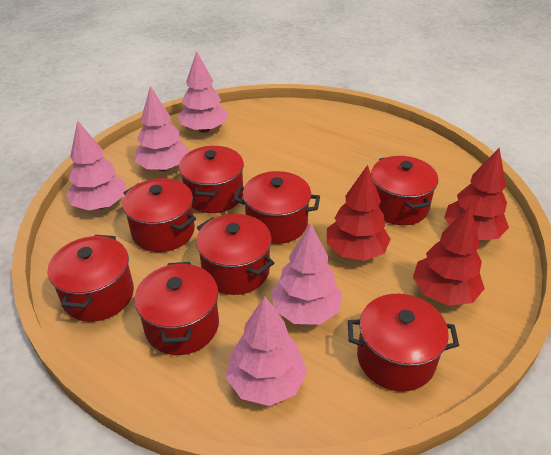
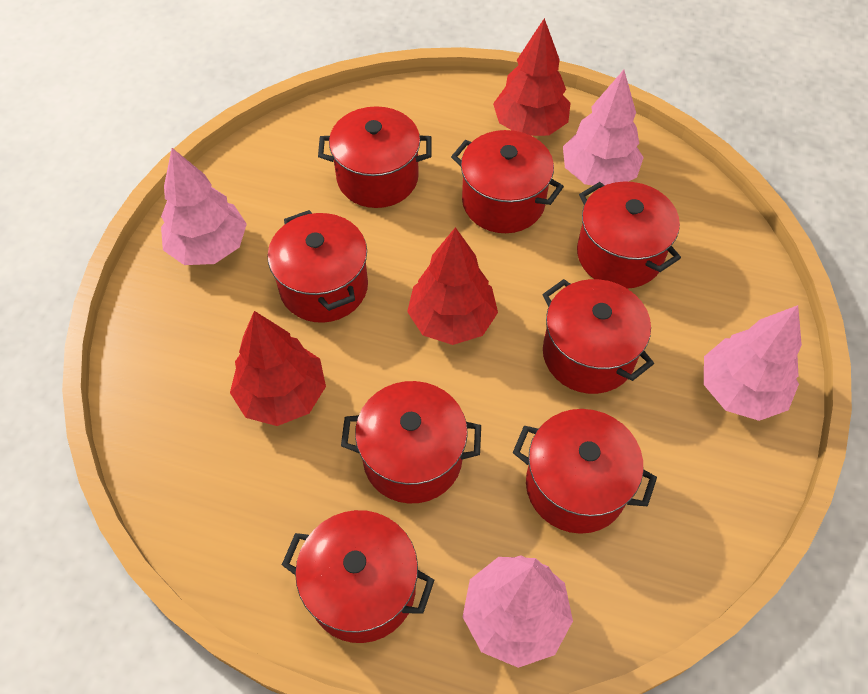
pink tree: [66,121,126,211] [135,86,189,171] [178,51,228,133] [226,296,307,406] [271,223,342,325] = 5 -> [161,148,247,265] [463,555,573,668] [563,70,644,185] [704,305,802,421] = 4

